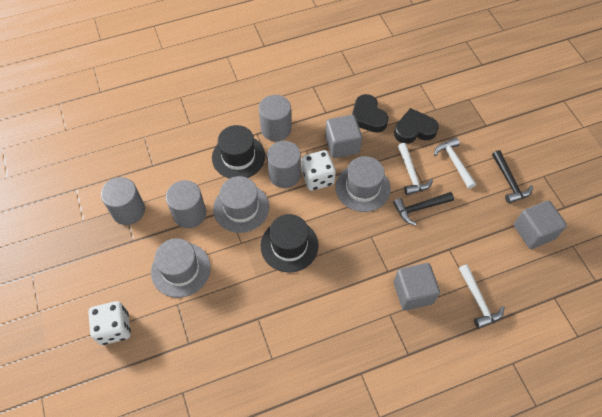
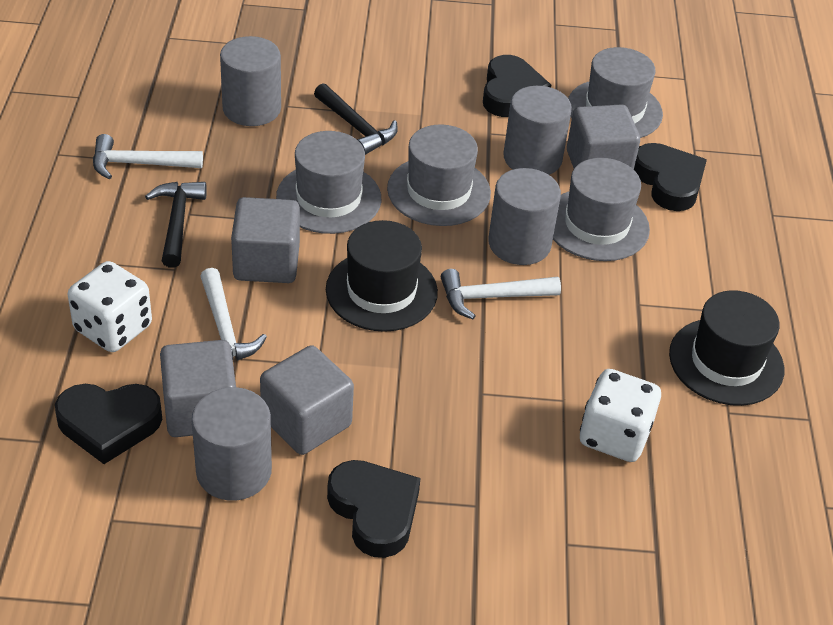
black heart: [352,94,388,133] [394,108,439,144] = 2 -> [55,384,162,464] [327,460,421,558] [483,55,551,117] [634,143,707,211] = 4
grey cube: [325,115,362,158] [393,263,440,311] [514,200,567,249] = 3 -> [160,340,236,437] [231,197,300,283] [260,345,354,455] [567,104,640,170] = 4
grey hat: [151,238,211,298] [213,176,269,233] [335,156,391,212] = 3 -> [276,131,381,234] [387,124,491,226] [553,158,650,261] [568,47,663,138] = 4

